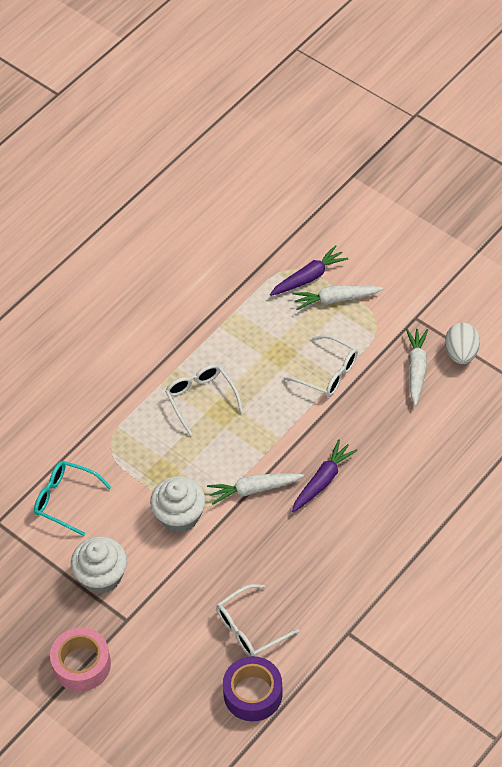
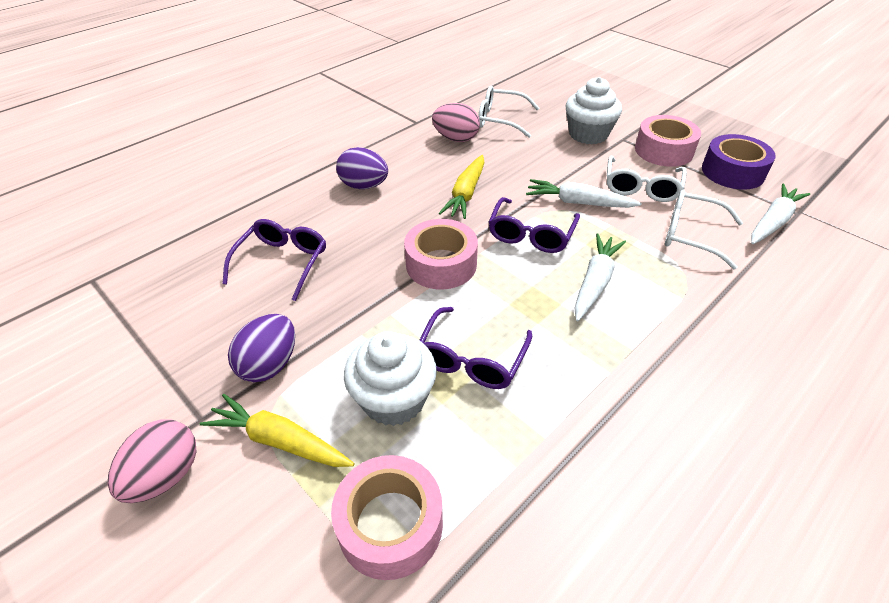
pink egg: none = 0 -> [108,419,196,503] [432,103,480,142] = 2
pink tape: [50,627,111,692] = 1 -> [331,455,443,580] [404,219,478,289] [635,115,701,167] = 3
purple carrot: [270,245,348,296] [292,439,358,513] = 2 -> none = 0
purple egg: none = 0 -> [228,314,295,382] [336,147,388,189] = 2
purple glasses: none = 0 -> [222,219,326,301] [419,307,532,389] [488,197,580,253] = 3
turquoise glasses: [34,461,111,536] = 1 -> none = 0
white egg: [445,322,480,364] = 1 -> none = 0
yellow carrot: none = 0 -> [200,394,354,467] [439,155,485,219] = 2

